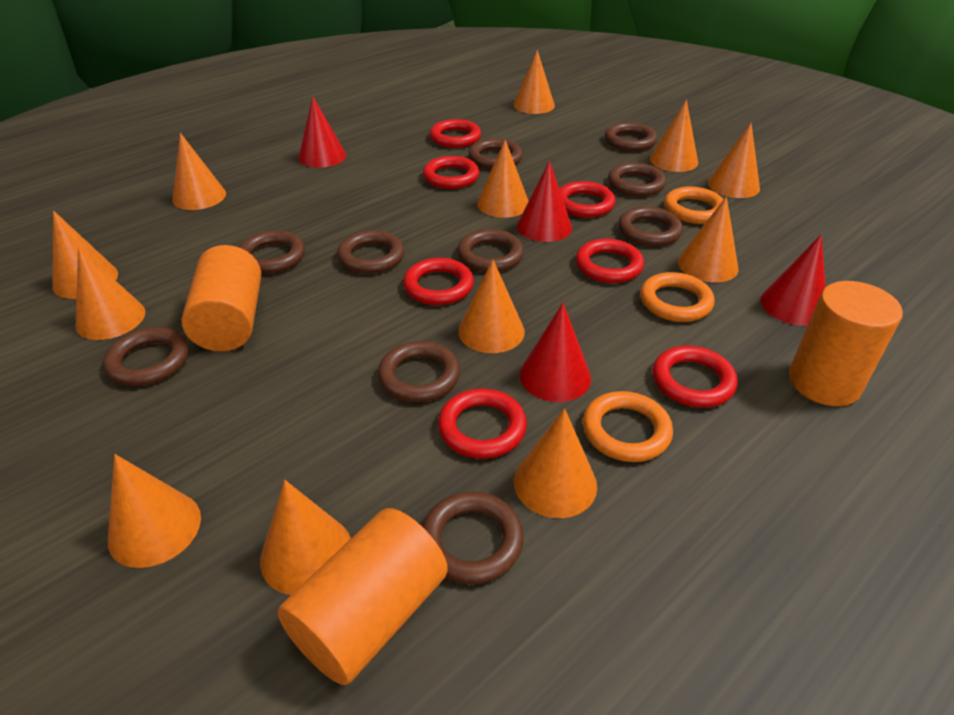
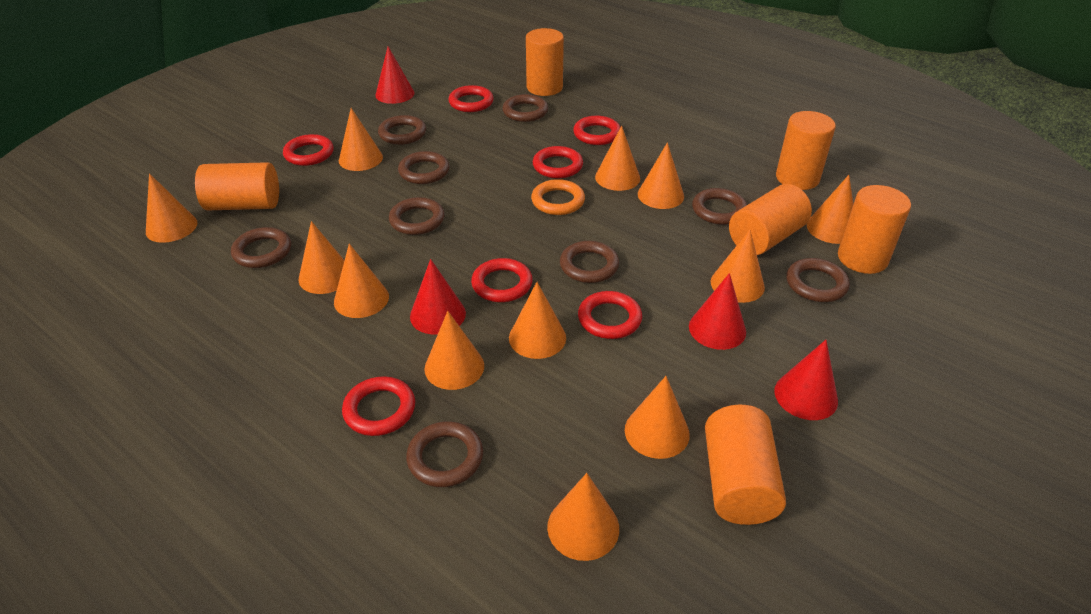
brown ring: [103,327,189,386] [239,231,305,274] [337,230,404,274] [378,341,460,402] [422,491,524,584] [457,229,524,272] [468,139,523,169] [605,122,657,151] [608,163,666,197] [618,206,683,246] = 10 -> [231,227,291,268] [378,115,426,145] [389,197,445,235] [398,151,450,184] [406,421,483,487] [502,94,548,122] [560,241,619,283] [692,188,747,225] [786,258,850,302] = 9
orange cylinder: [181,245,261,351] [277,508,448,685] [789,281,903,406] = 3 -> [195,162,279,210] [526,28,564,96] [705,405,786,525] [729,184,812,255] [776,111,836,190] [838,185,911,274] = 6
orange ring: [583,391,673,462] [640,272,715,322] [664,187,724,224] = 3 -> [531,179,585,215] = 1

